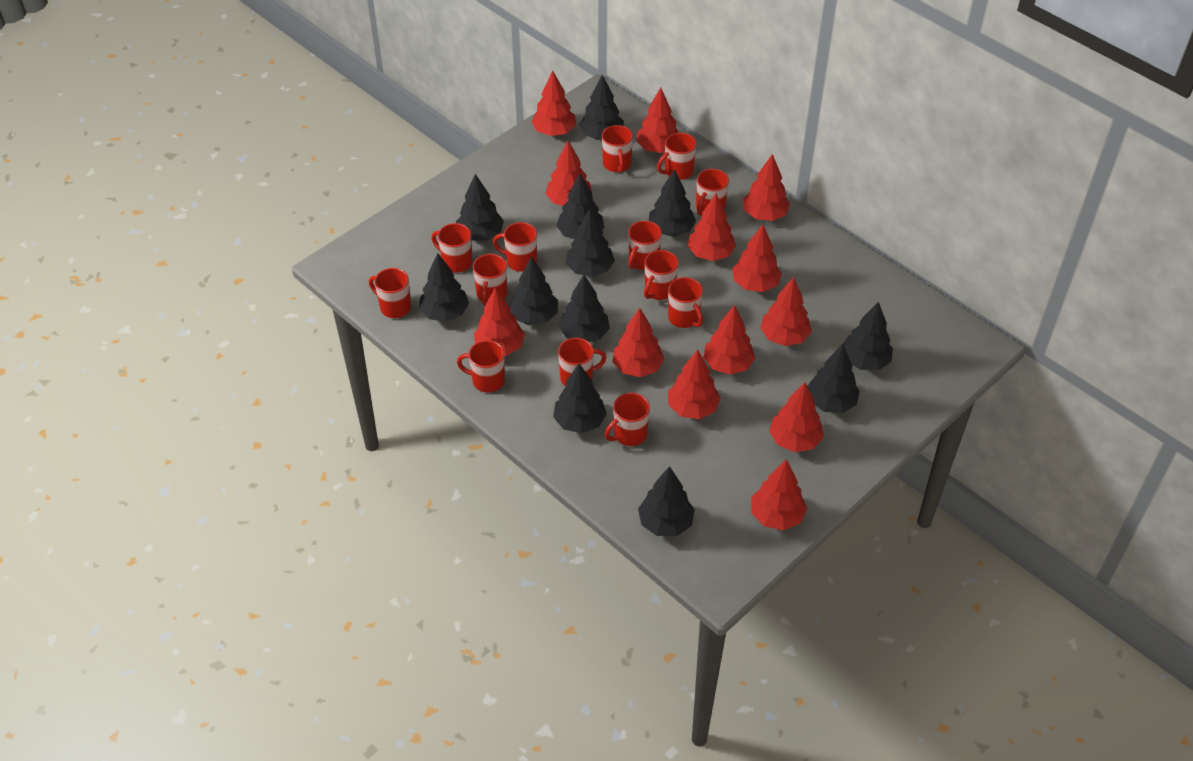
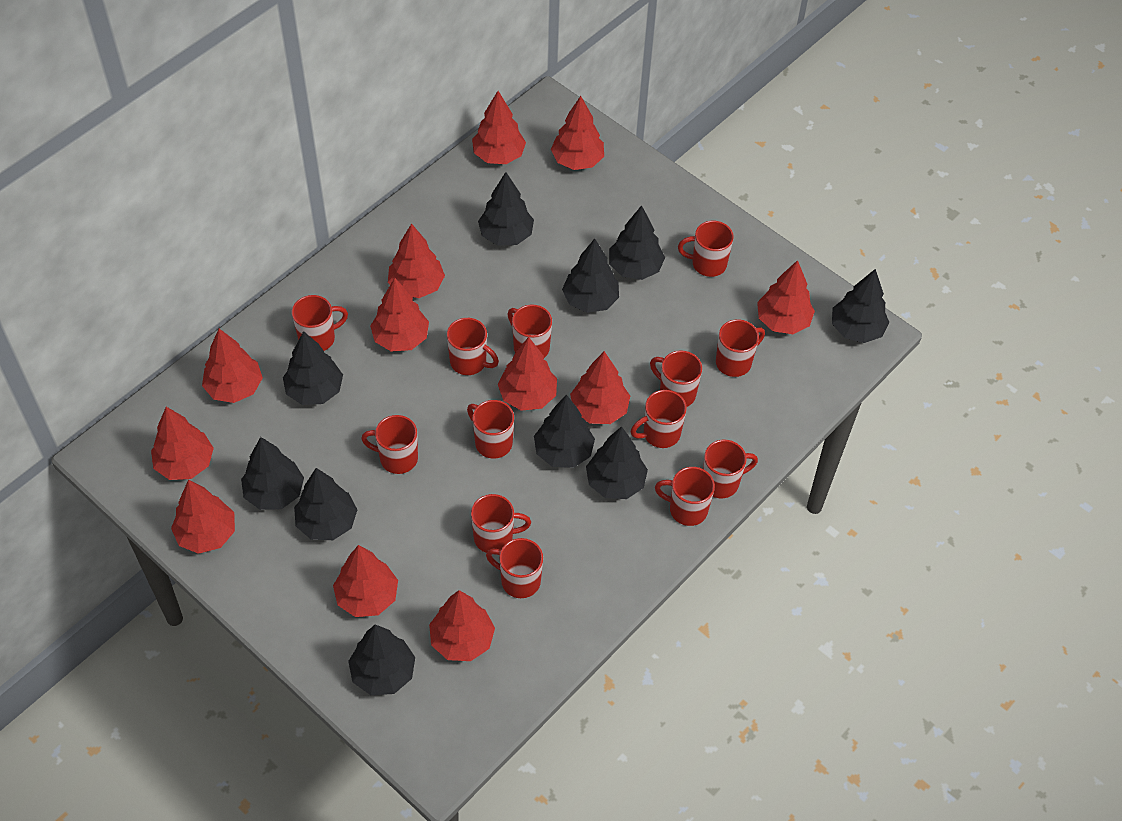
black tree: [419,253,469,322] [456,174,504,241] [509,257,558,325] [553,364,607,433] [556,174,604,239] [559,275,610,342] [566,209,615,277] [579,75,624,140] [638,466,695,536] [649,169,696,237] [807,344,860,413] [843,302,893,370] = 12 -> [241,437,304,510] [283,331,343,405] [294,468,358,540] [348,624,415,695] [478,172,534,246] [534,395,595,468] [562,239,619,313] [586,426,648,499] [609,205,665,280] [832,269,889,343] = 10
red tree: [474,288,525,356] [531,71,576,136] [545,141,593,206] [613,308,664,377] [636,88,679,153] [668,350,721,419] [688,194,736,261] [703,305,755,375] [733,224,782,292] [743,154,790,221] [751,459,807,530] [760,277,812,346] [769,382,824,452] = 13 -> [151,407,214,480] [171,480,235,554] [202,329,263,403] [333,545,398,617] [370,278,429,352] [388,223,445,298] [429,590,495,661] [472,91,526,164] [498,337,557,411] [551,96,604,170] [570,351,630,424] [757,260,815,334] = 12

